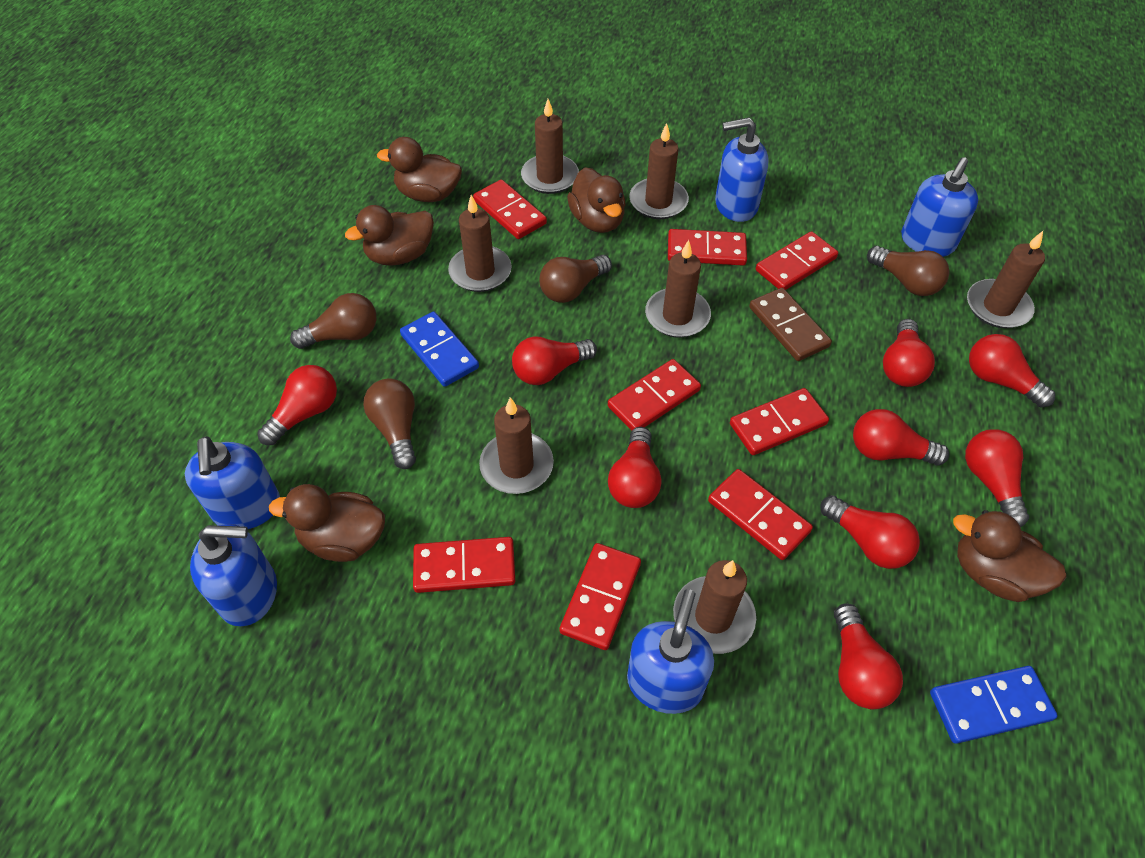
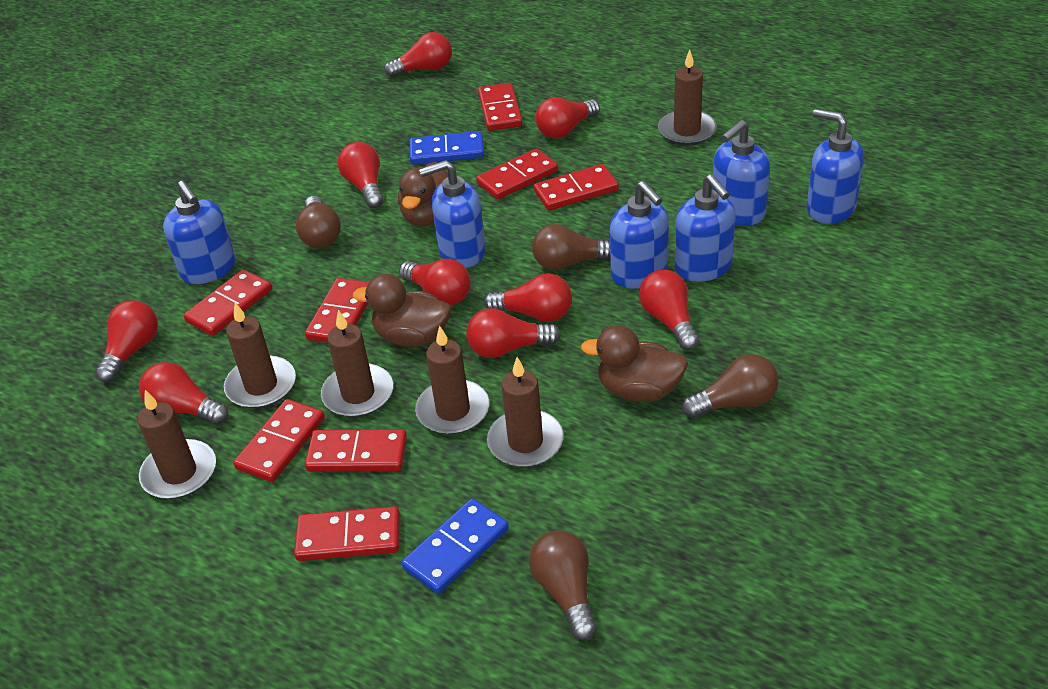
blue soap dispenser: [185,436,280,529] [190,524,277,626] [627,589,714,714] [715,117,769,222] [901,157,978,257] = 5 -> [163,181,236,284] [419,160,486,268] [610,181,669,289] [675,174,736,282] [712,120,770,226] [807,109,864,224] = 6
brown candle: [448,195,512,292] [479,397,554,494] [521,99,579,194] [629,123,689,219] [645,240,711,338] [673,560,756,654] [967,231,1045,328] = 7 -> [138,390,216,499] [224,303,296,409] [321,310,393,417] [415,325,489,435] [487,357,564,467] [658,49,717,146] = 6
brown domino: [749,288,832,361] = 1 -> none = 0
brown duck: [269,484,385,562] [345,205,434,266] [377,137,462,202] [567,168,626,233] [953,510,1067,602] = 5 -> [353,274,451,347] [398,161,448,227] [581,325,688,402] = 3

